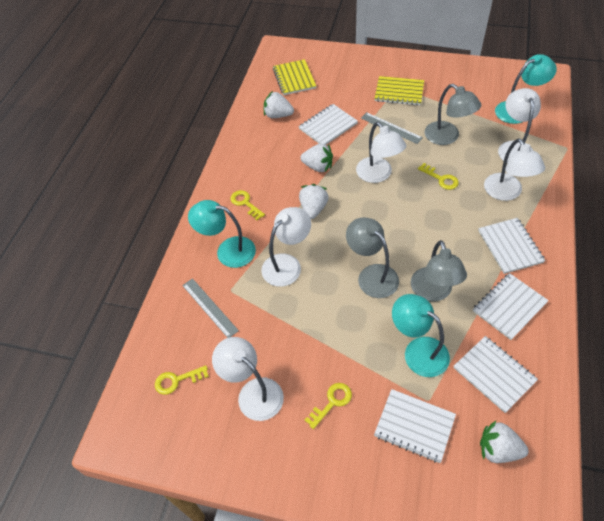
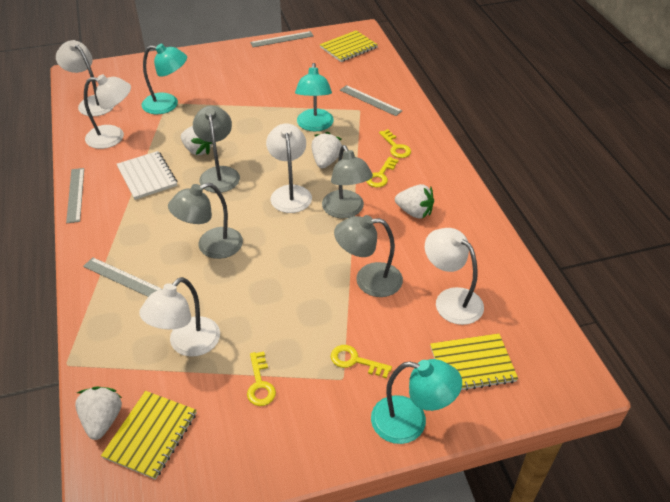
grey lamp: [346,218,399,298] [411,240,467,302] [424,84,481,145] = 3 -> [168,183,243,259] [193,106,240,193] [322,145,373,219] [334,215,403,297] = 4
grey ruler: [182,278,239,338] [361,112,423,144] = 2 -> [66,168,84,223] [83,257,163,297] [250,31,313,47] [340,85,402,116] = 4
white notebook: [298,104,358,145] [374,389,456,463] [453,336,538,413] [473,273,549,340] [478,218,546,274] = 5 -> [117,151,177,200] = 1
yellow notebook: [273,59,316,95] [374,76,424,105] = 2 -> [101,391,197,480] [320,30,378,62] [430,333,518,390] = 3

